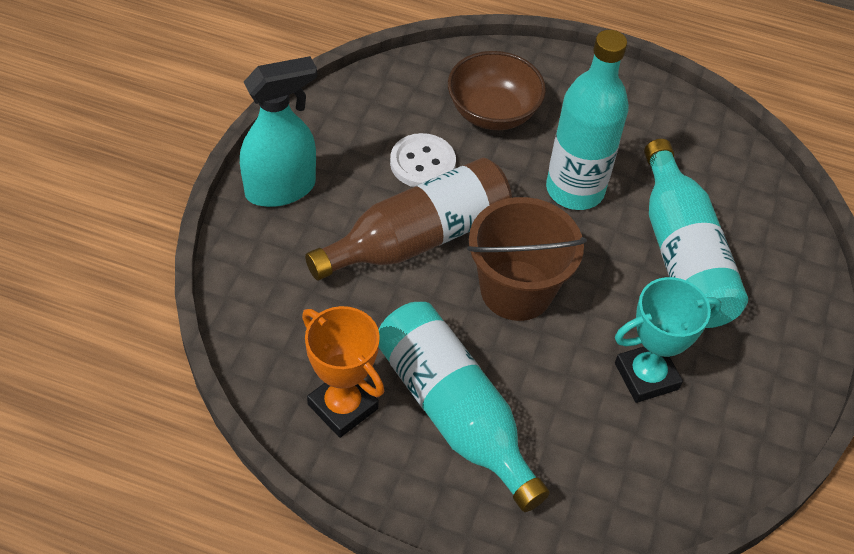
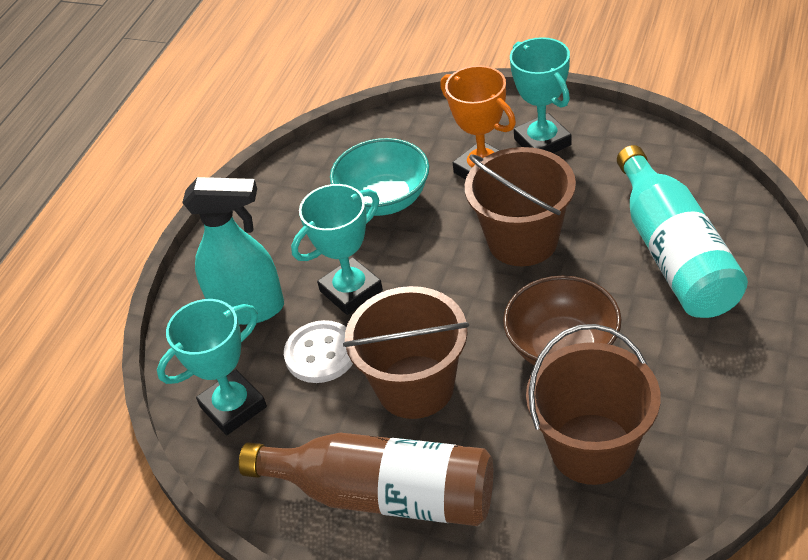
brown bucket: [467,197,587,321] = 1 -> [343,286,469,419] [465,147,576,266] [526,324,661,485] = 3
turquoise bottle: [379,302,550,512] [546,30,629,210] [644,139,748,328] = 3 -> [617,145,748,318] = 1
turquoise bowl: none = 0 -> [330,138,429,216] = 1
turquoise trophy: [615,277,722,403] = 1 -> [157,299,267,435] [291,184,383,315] [510,37,571,153] = 3

